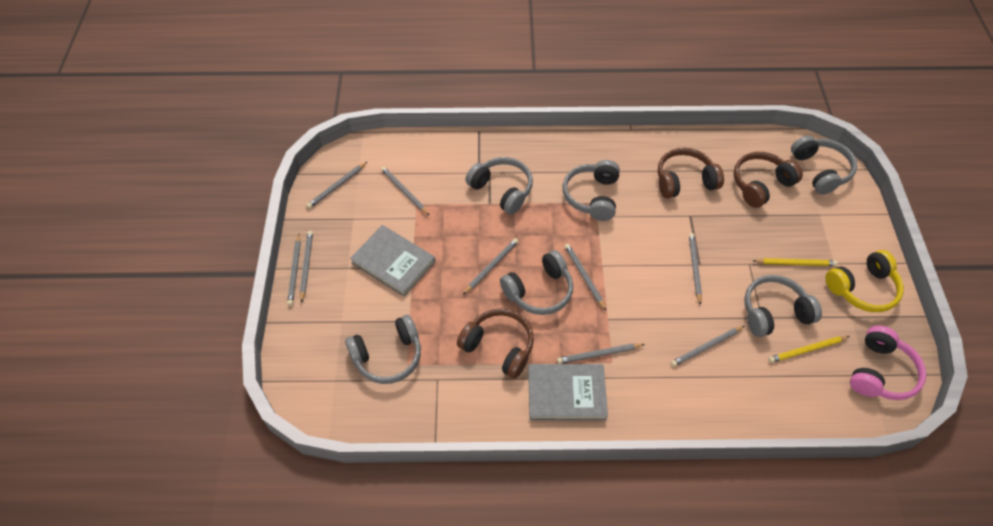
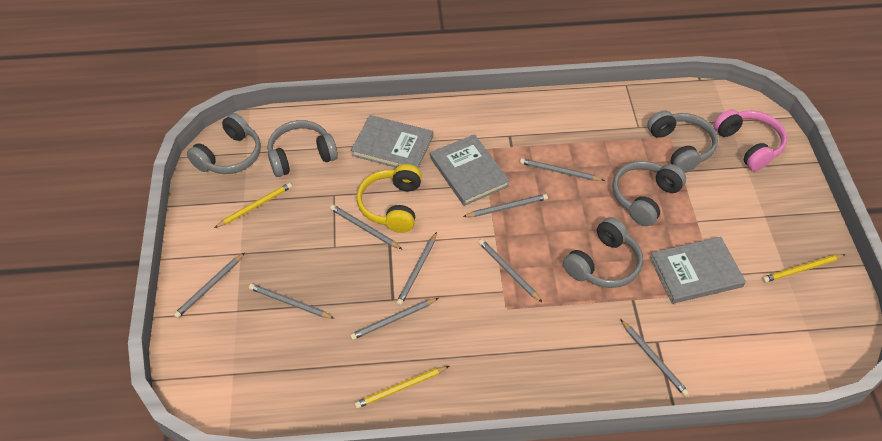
brown headphones: [457,308,534,379] [658,148,724,198] [733,152,803,208] = 3 -> none = 0
grey book: [350,225,436,296] [528,364,608,420] = 2 -> [351,115,433,168] [430,134,510,206] [650,237,746,304] = 3
grey headphones: [345,315,421,384] [465,157,533,215] [500,250,573,315] [563,160,620,221] [744,275,822,337] [791,136,857,194] = 6 -> [187,113,261,174] [267,120,338,177] [563,217,643,288] [612,161,686,226] [647,110,718,173] = 5
yellow pencil: [753,258,838,266] [768,336,850,363] = 2 -> [214,183,292,228] [354,366,449,409] [762,254,846,283] = 3

